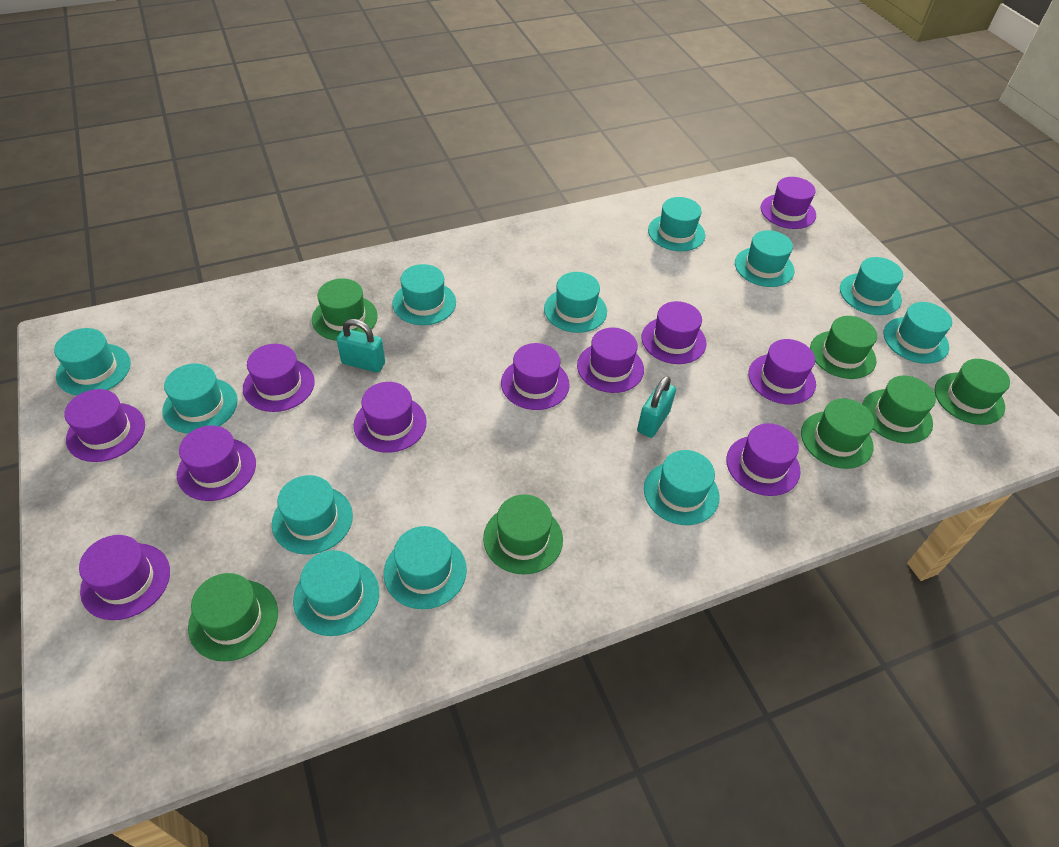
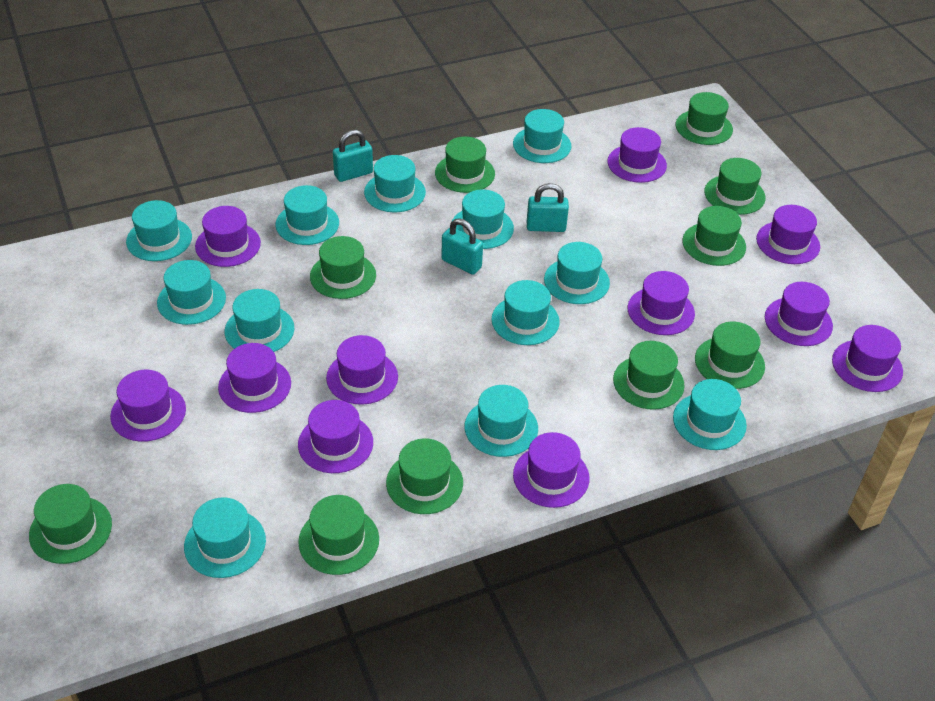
green hat: [188,573,278,661] [312,278,378,341] [483,494,563,574] [801,398,874,469] [810,316,877,379] [862,376,936,443] [935,359,1010,425] = 7 -> [29,484,112,564] [298,495,379,575] [310,236,376,299] [386,438,463,514] [435,137,495,193] [613,341,685,410] [676,92,733,145] [682,206,746,266] [695,322,765,389] [704,158,766,215] = 10
turquoise padlock: [337,319,385,373] [637,376,676,438] = 2 -> [333,130,373,182] [441,218,483,275] [527,183,569,232] = 3

